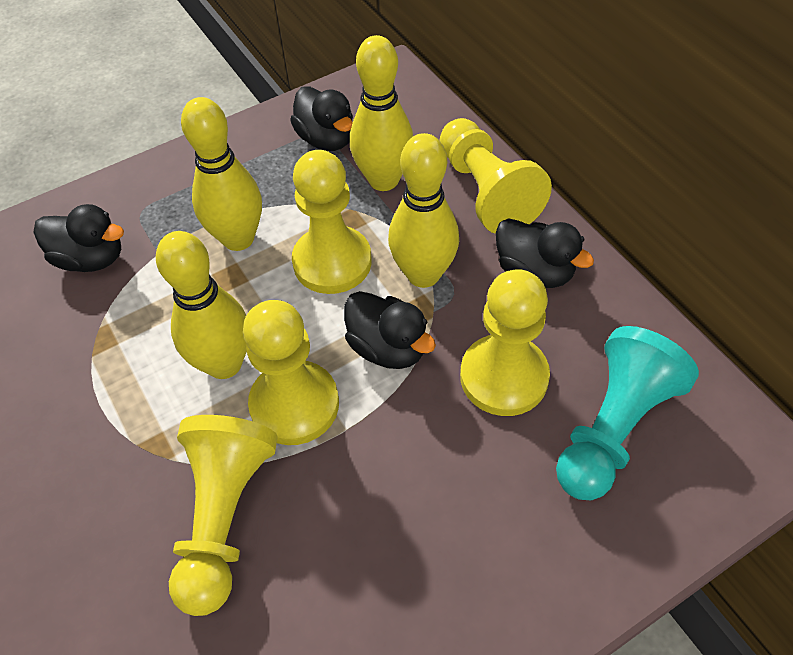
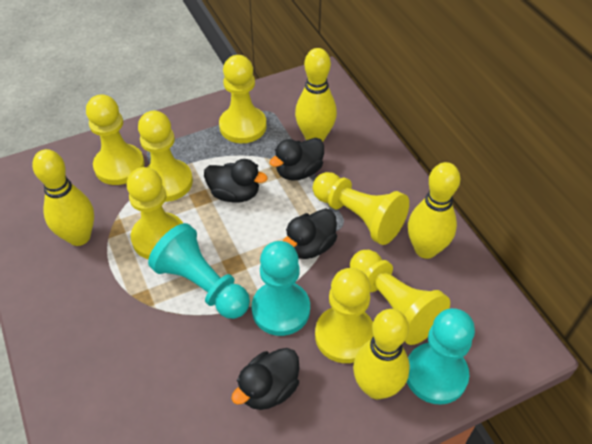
turquoise pawn: [556,326,699,500] = 1 -> [148,223,250,319] [252,241,310,336] [407,308,475,405] = 3
yellow pawn: [169,415,278,616] [243,300,339,445] [292,150,372,294] [440,118,552,234] [460,269,550,416] = 5 -> [86,94,145,185] [127,167,183,259] [138,111,193,202] [219,55,267,143] [313,172,409,245] [315,268,373,363] [350,250,450,345] = 7

